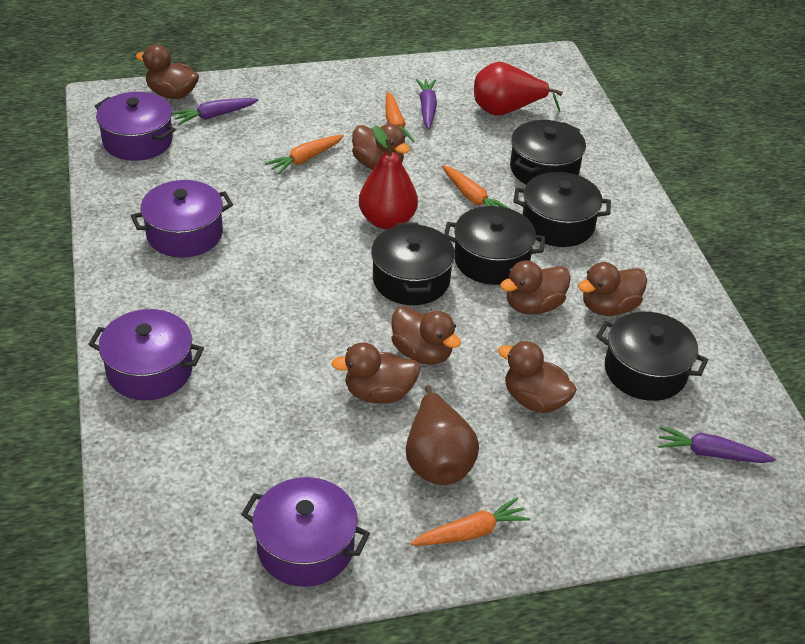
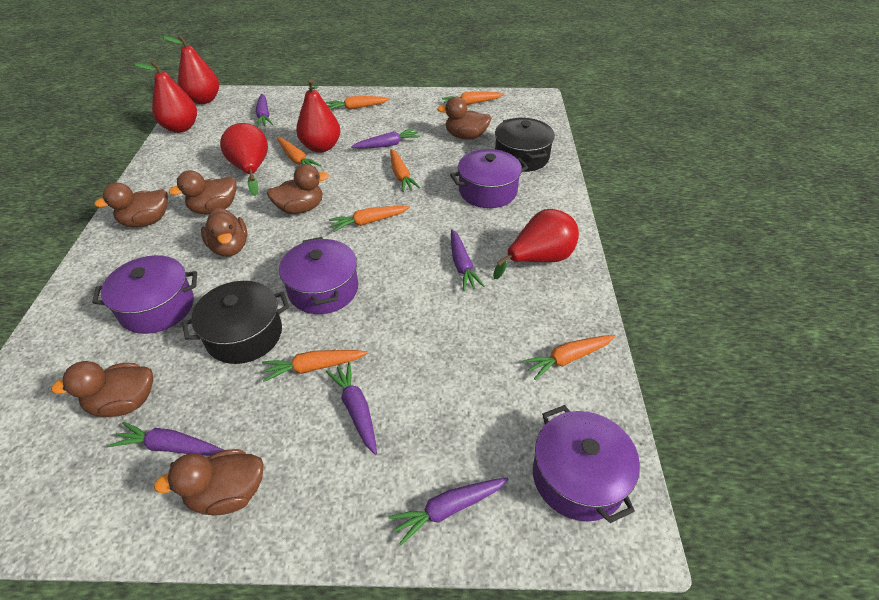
black pot: [371,222,455,305] [444,206,546,285] [510,120,586,185] [513,172,611,247] [596,312,708,401] = 5 -> [182,281,289,364] [495,118,555,172] = 2
brown pear: [406,385,479,485] = 1 -> none = 0
orange carrot: [265,135,344,175] [386,92,414,143] [411,497,530,546] [442,165,510,209] = 4 -> [262,350,368,382] [277,138,321,167] [326,96,390,110] [329,206,410,232] [390,149,420,192] [442,91,504,105] [522,335,615,380] = 7
purple carrot: [172,98,259,125] [416,79,437,129] [658,426,776,463] = 3 -> [109,422,224,456] [256,94,273,127] [326,362,377,455] [351,129,420,149] [389,478,509,545] [451,229,485,291] = 6
red pear: [359,125,418,230] [474,62,563,116] = 2 -> [134,61,197,133] [162,35,219,104] [220,123,268,196] [296,79,341,152] [493,209,579,279] = 5

